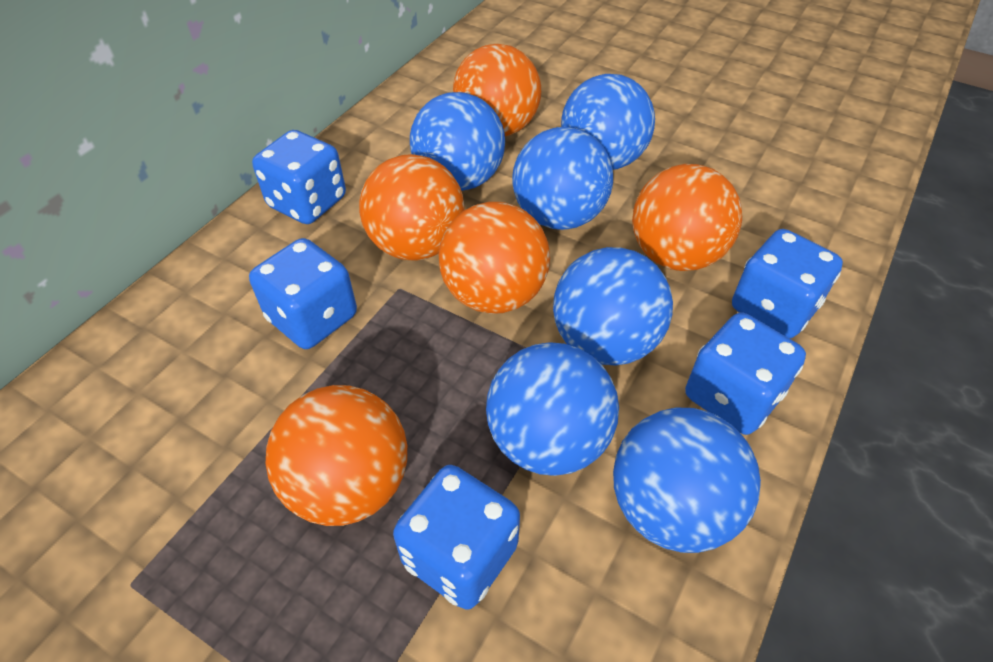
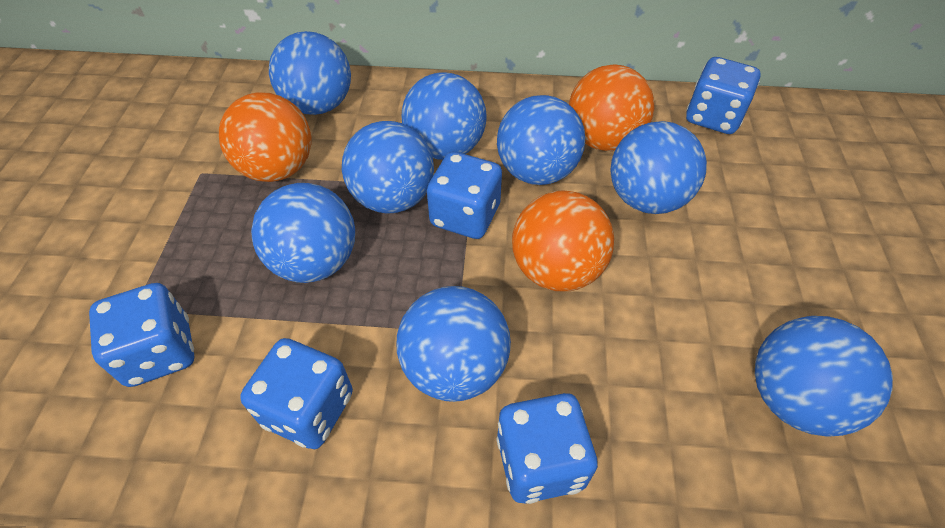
blue ball: [410,92,505,191] [486,342,619,476] [512,127,613,230] [553,247,673,365] [561,74,655,170] [613,408,761,553] = 6 -> [251,183,355,283] [269,31,351,115] [342,121,434,214] [397,286,511,402] [401,72,486,160] [497,95,585,185] [610,121,707,214] [755,316,893,437] = 8
orange ball: [266,385,407,526] [359,154,465,260] [439,202,550,314] [453,44,541,136] [632,164,742,271] = 5 -> [219,93,311,182] [512,190,614,291] [569,64,654,151] = 3

